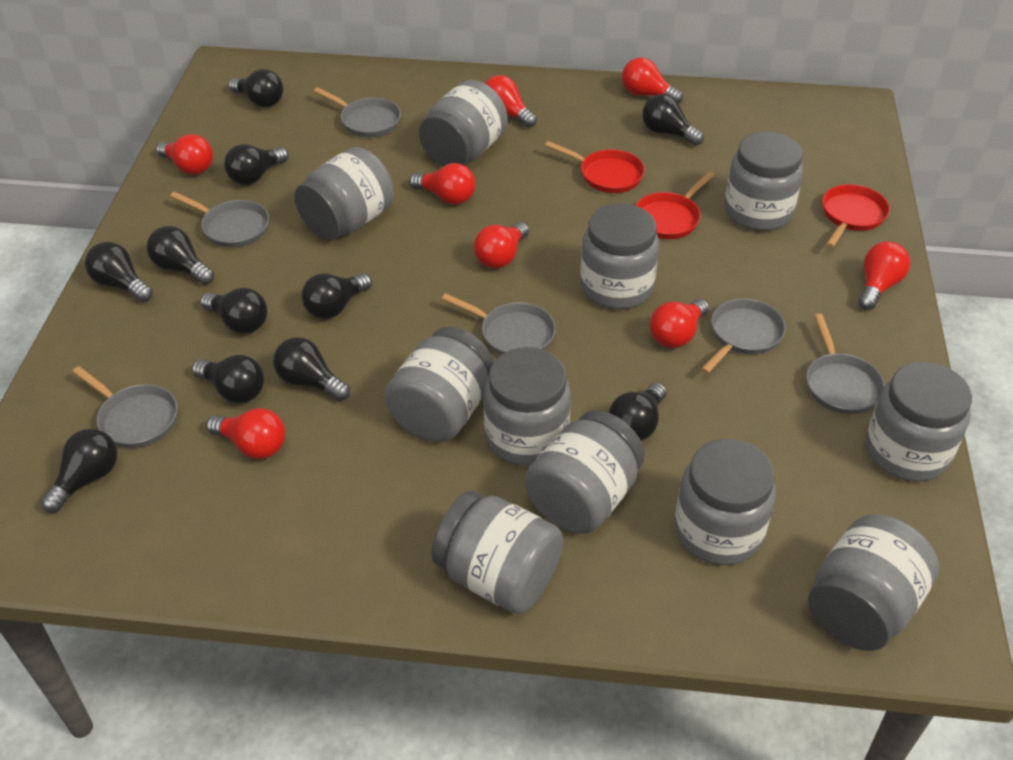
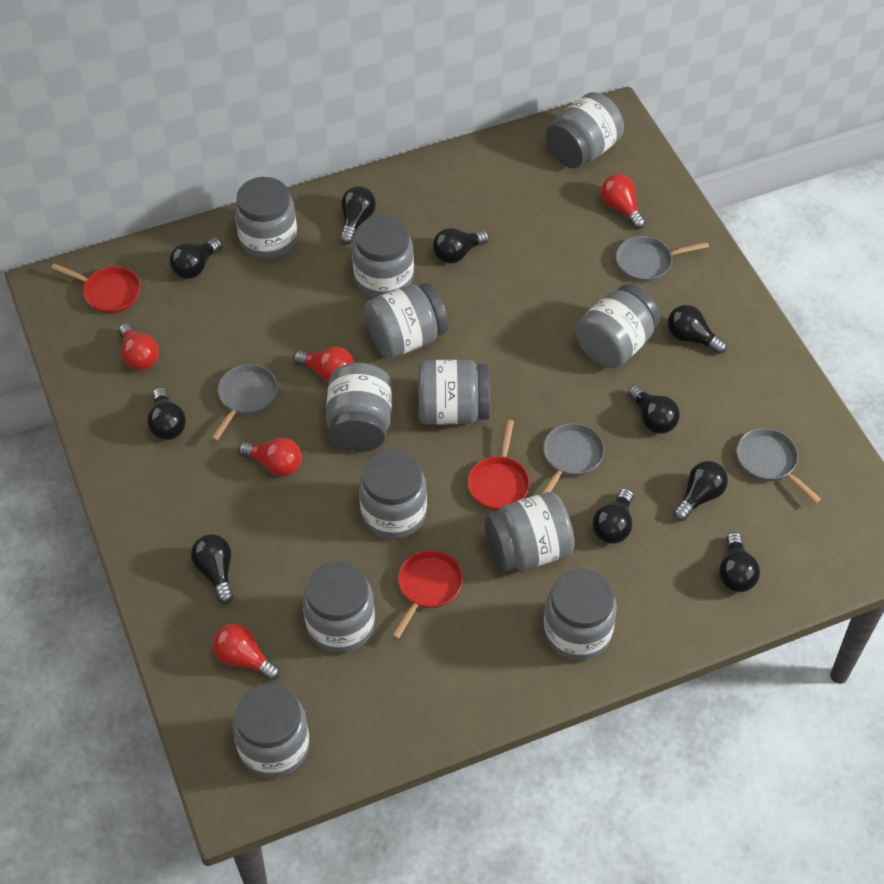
black light bulb: [41,429,117,513] [85,242,153,302] [147,226,214,285] [192,355,264,404] [200,288,268,334] [224,144,288,185] [229,69,283,107] [273,337,350,401] [302,273,372,319] [609,382,667,441] [642,94,704,146] = 11 -> [147,388,186,440] [170,238,222,279] [191,534,233,604] [340,186,376,244] [433,228,489,264] [593,488,633,544] [628,385,680,434] [668,305,727,354] [673,461,728,521] [719,532,760,592] = 10
grey jar: [294,147,394,240] [385,327,494,442] [419,80,508,167] [431,491,563,614] [484,347,571,466] [525,410,645,534] [580,203,659,309] [675,439,776,565] [724,131,803,231] [808,514,939,651] [866,362,972,482] = 11 -> [232,684,310,778] [234,177,297,259] [303,562,375,653] [326,363,392,452] [352,215,414,298] [359,450,427,539] [364,283,448,358] [418,360,490,425] [485,492,575,572] [544,569,617,661] [546,92,624,168] [575,284,660,368] = 12
grey pan: [72,366,178,448] [170,192,269,248] [314,87,401,137] [442,293,556,355] [701,299,786,374] [806,314,885,414] = 6 -> [211,364,278,441] [541,423,605,494] [616,236,709,282] [737,428,821,503] = 4
red light bulb: [156,134,213,175] [206,408,285,459] [409,163,476,205] [474,222,529,268] [485,75,537,128] [622,57,683,104] [650,299,709,348] [859,241,910,310] = 8 -> [118,323,159,370] [213,624,280,681] [238,438,302,477] [293,347,354,383] [601,174,646,229] = 5

